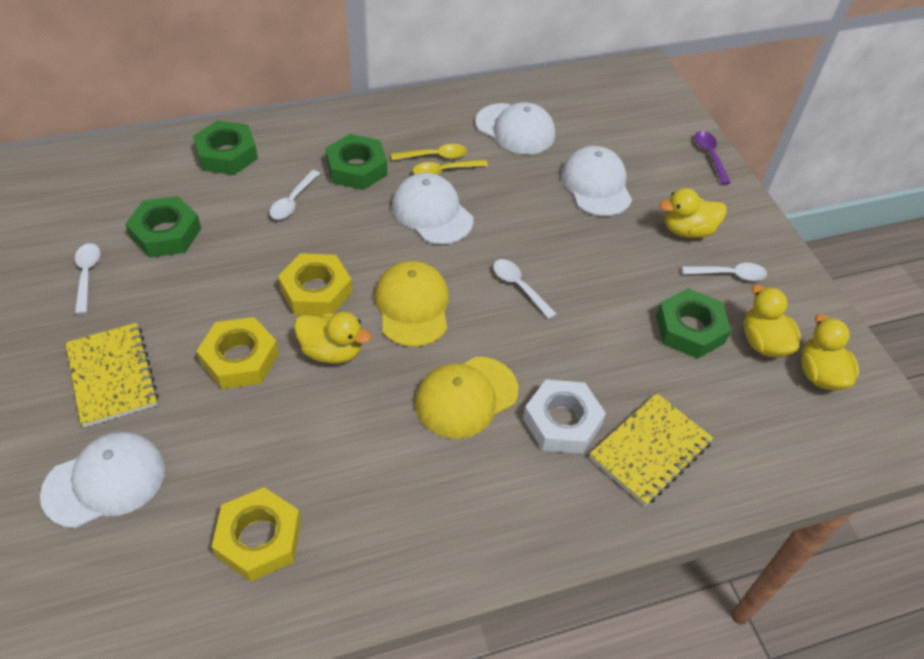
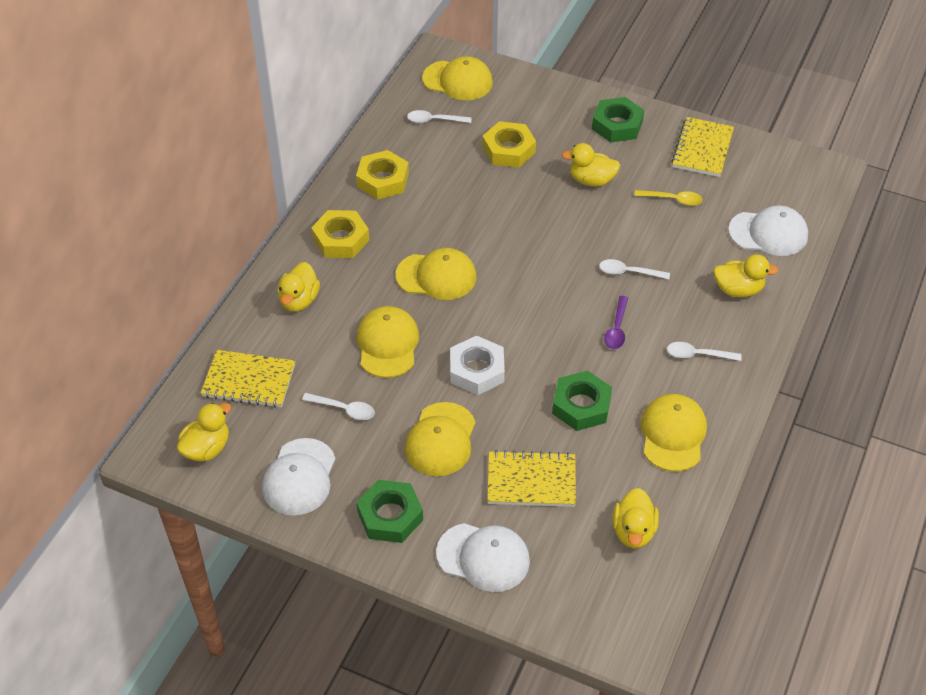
green nut: [125,196,201,258] [193,121,258,175] [326,134,387,190] [656,288,731,359] = 4 -> [357,480,423,543] [552,371,612,431] [592,97,644,143] = 3
white cap: [40,432,165,528] [392,173,473,245] [475,102,555,154] [561,146,632,216] = 4 -> [262,438,335,516] [436,523,530,592] [728,205,808,256] = 3
yellow cap: [375,261,449,347] [415,357,518,439] = 2 -> [357,306,419,378] [396,248,477,300] [405,402,476,476] [422,56,493,100] [641,394,707,471] = 5
yellow duck: [294,312,371,364] [660,188,727,238] [744,285,801,357] [801,314,859,390] = 4 -> [177,403,231,461] [277,262,320,312] [562,143,620,187] [612,488,659,548] [713,254,779,297] = 5
yellow notebook: [65,323,159,427] [589,393,714,506] = 2 -> [201,350,295,408] [487,450,576,507] [671,117,734,177] = 3
yellow spoon: [391,144,467,160] [413,160,488,175] = 2 -> [634,190,703,206] = 1

